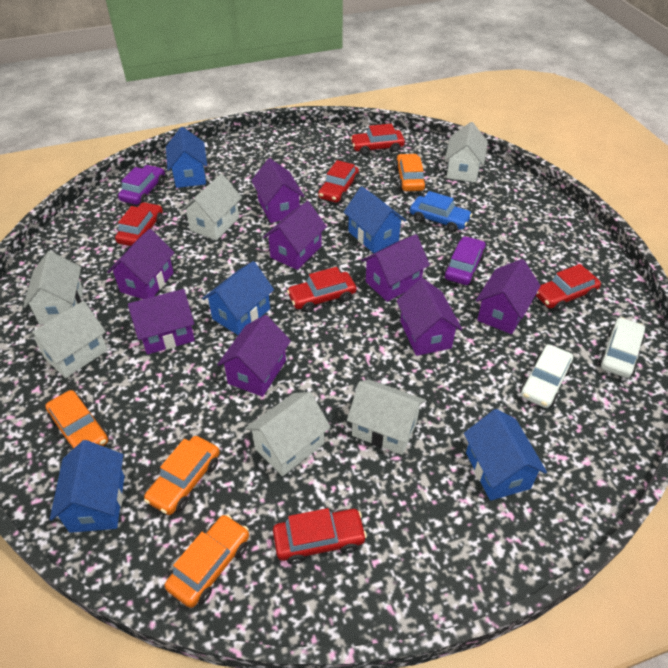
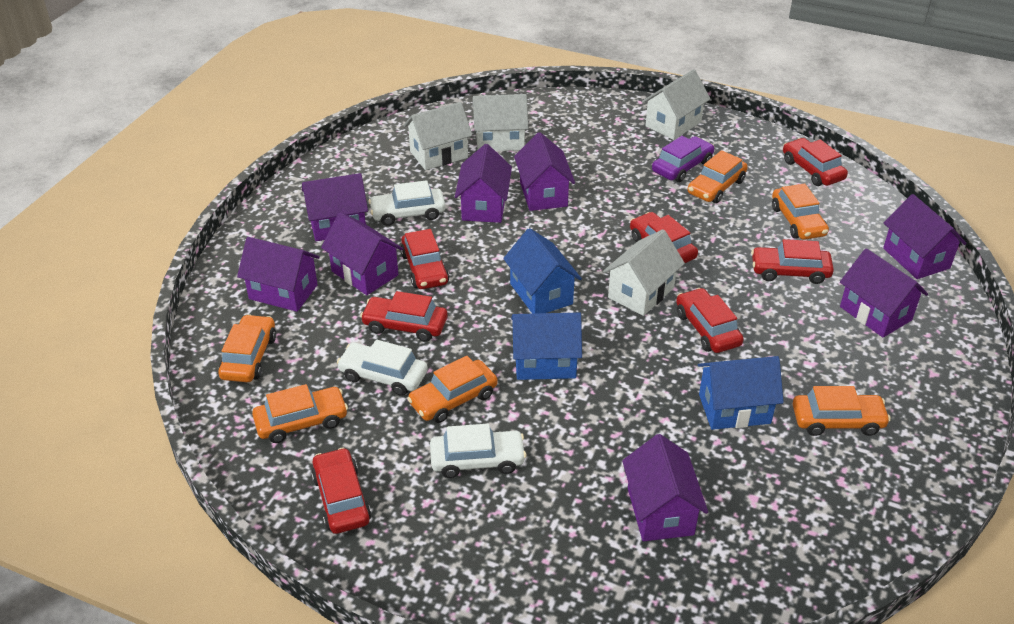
blue car: [410,191,472,232] = 1 -> none = 0
blue house: [50,440,125,533] [166,127,207,188] [202,261,274,335] [344,187,406,253] [464,409,547,501] = 5 -> [503,228,582,314] [511,312,582,380] [698,356,784,430] = 3
orange car: [45,390,109,451] [144,436,220,515] [165,514,249,608] [395,154,426,191] = 4 -> [218,314,276,382] [252,384,348,443] [407,356,498,423] [688,150,748,203] [772,184,829,240] [793,386,891,436] = 6
purple car: [118,165,165,205] [444,236,486,285] = 2 -> [652,136,714,182] = 1
red car: [115,202,163,246] [273,508,367,565] [287,267,356,312] [318,160,359,203] [350,124,405,155] [535,264,601,311] = 6 -> [311,447,371,534] [360,291,448,342] [400,229,449,289] [630,212,698,263] [676,288,744,353] [751,239,834,284] [783,138,848,186] = 7
white car: [520,345,573,408] [599,317,645,378] = 2 -> [337,340,428,396] [369,180,446,226] [430,424,526,478] = 3
white house: [23,251,83,325] [28,301,108,378] [181,174,242,240] [245,392,331,476] [347,380,425,455] [445,122,488,182] = 6 -> [404,102,472,170] [472,94,528,151] [603,229,685,316] [642,69,711,140] = 4

